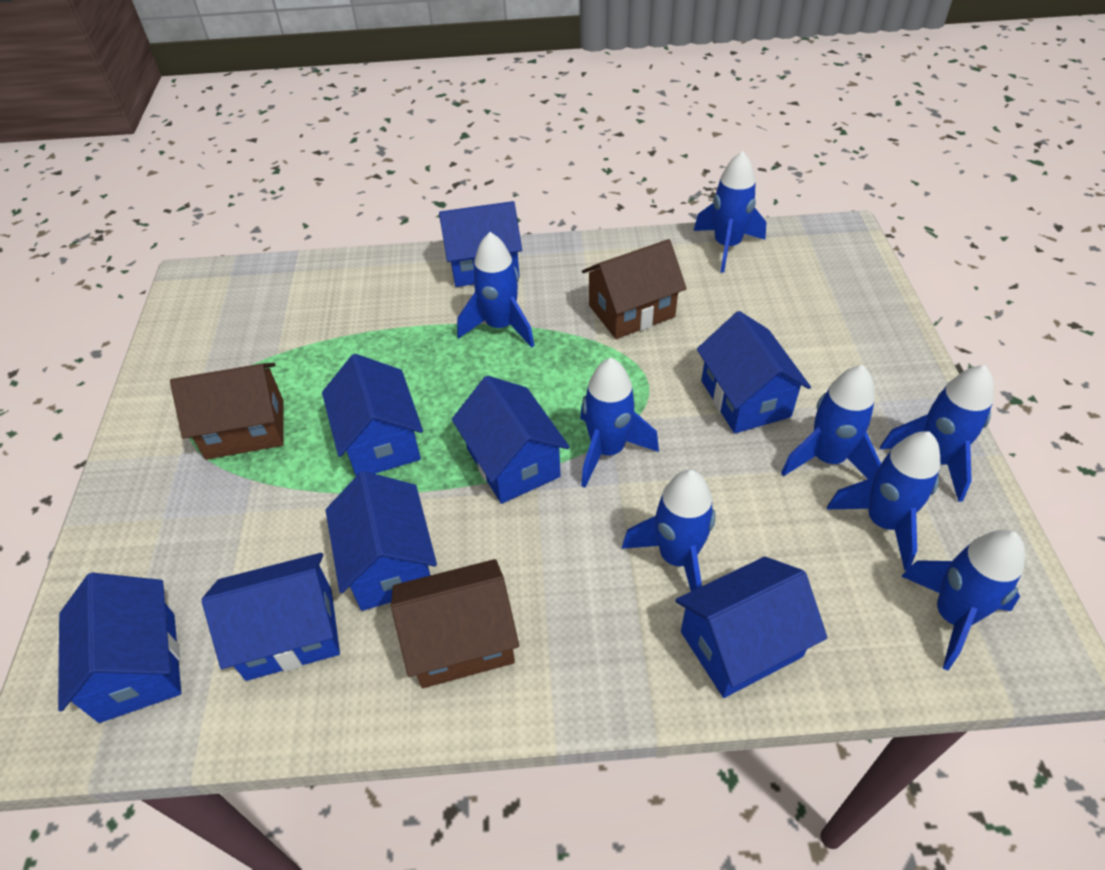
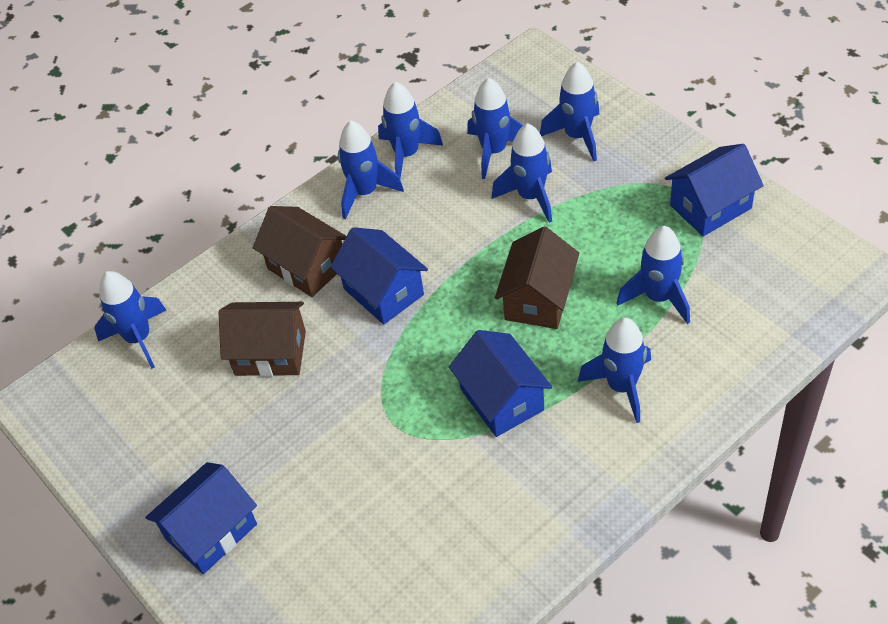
blue house: [58,573,181,723] [202,553,340,681] [322,354,423,476] [326,471,437,611] [439,201,522,287] [452,376,570,504] [675,557,827,698] [697,311,811,433] = 8 -> [145,462,257,574] [330,227,428,325] [449,330,552,437] [665,144,764,236] = 4

